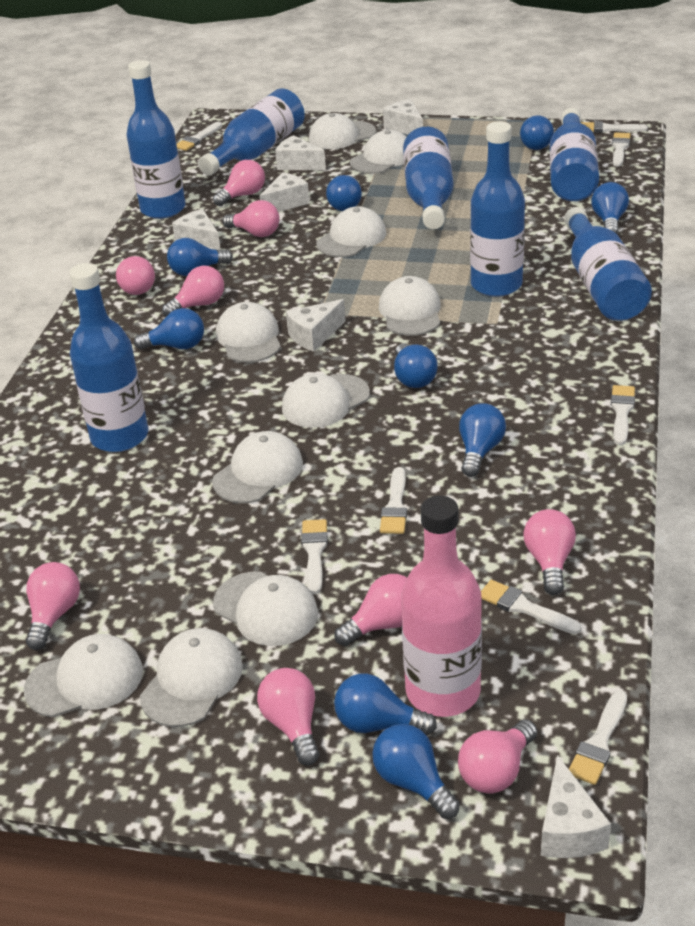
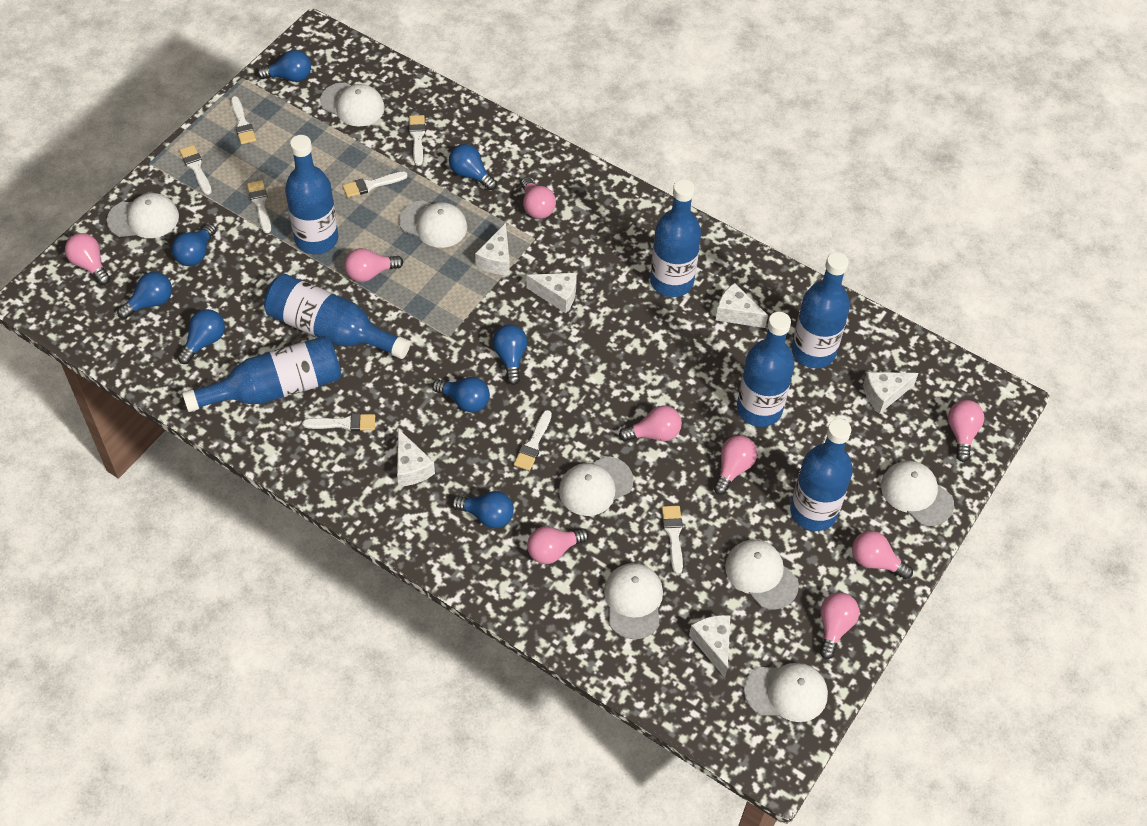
blue light bulb: [134,308,204,350] [167,238,233,276] [326,175,362,211] [334,674,437,735] [372,724,460,819] [394,343,438,388] [459,403,506,477] [520,115,554,150] [591,182,629,234] = 9 -> [117,272,172,319] [172,223,216,266] [178,309,225,364] [257,50,311,82] [432,377,490,412] [449,144,497,190] [452,491,514,528] [492,324,527,385] = 8
pink bottle: [401,495,482,717] = 1 -> none = 0
white cap: [24,634,143,717] [140,628,243,727] [212,431,303,503] [213,572,318,646] [216,302,281,363] [282,374,370,428] [309,113,376,149] [316,206,386,257] [350,130,406,174] [379,276,441,336] = 10 -> [107,193,179,238] [320,82,385,127] [399,200,467,248] [559,456,634,516] [604,563,663,639] [725,539,799,609] [744,663,828,722] [881,460,954,526] = 8

